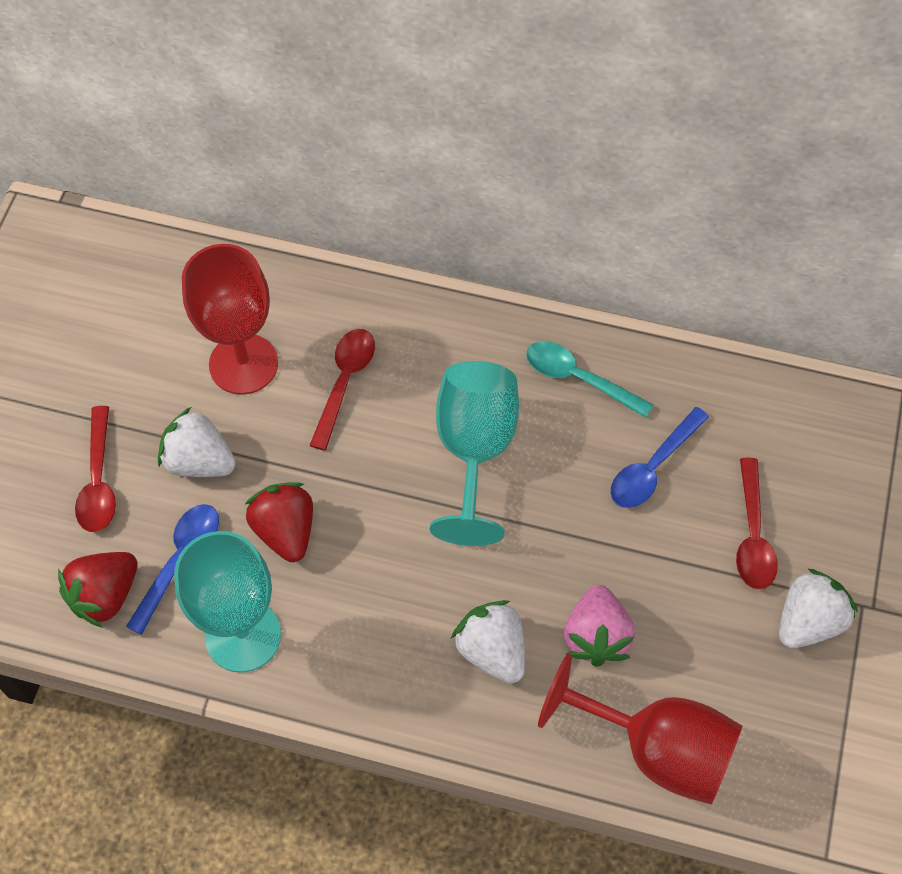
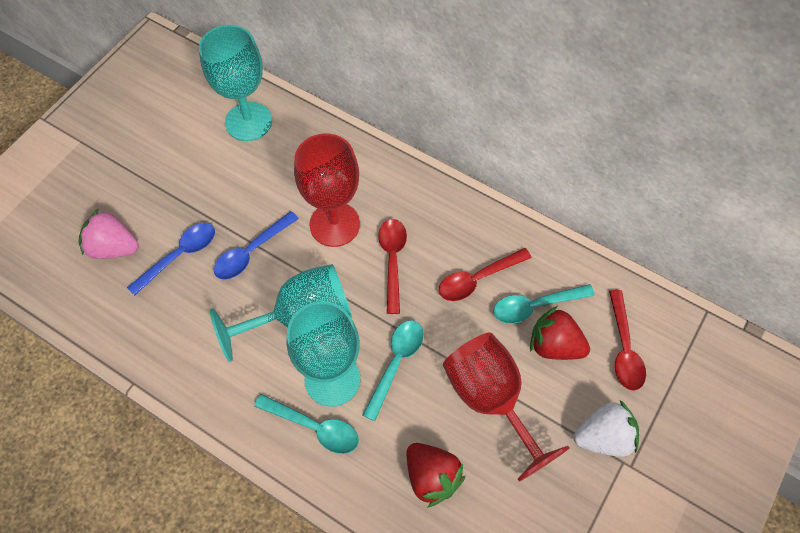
turquoise goblet: [174,531,281,672] [430,361,519,546] = 2 -> [199,25,272,141] [210,264,352,362] [287,301,360,407] = 3
turquoise spoon: [526,341,653,418] = 1 -> [254,394,359,454] [363,320,424,421] [493,284,595,324] = 3
white strawberry: [158,407,236,477] [451,600,525,684] [779,568,858,648] = 3 -> [574,400,639,457] = 1

